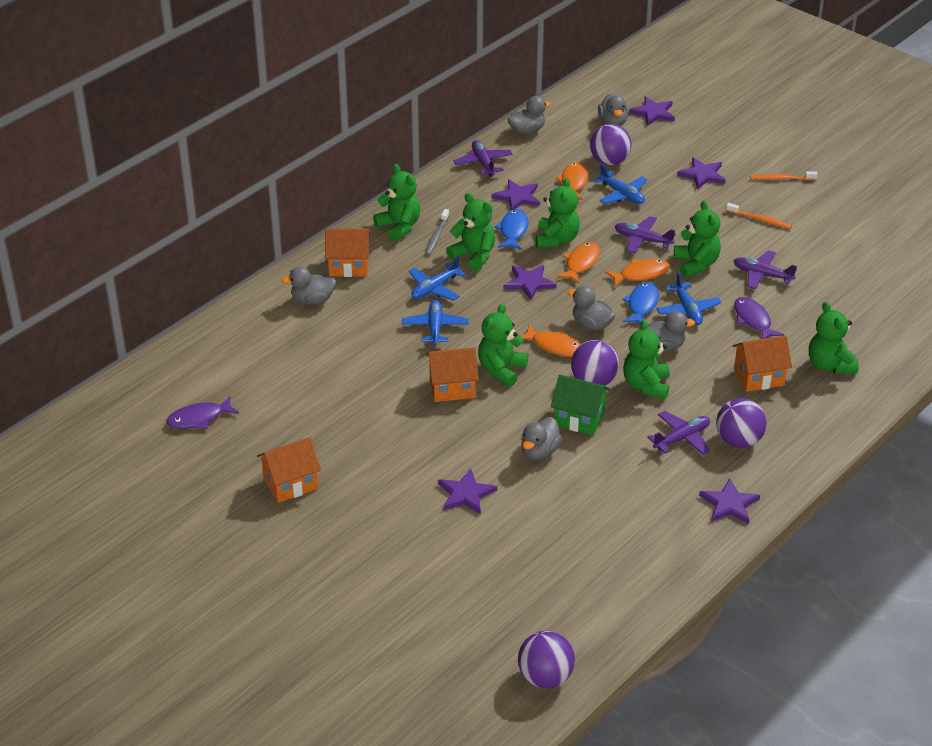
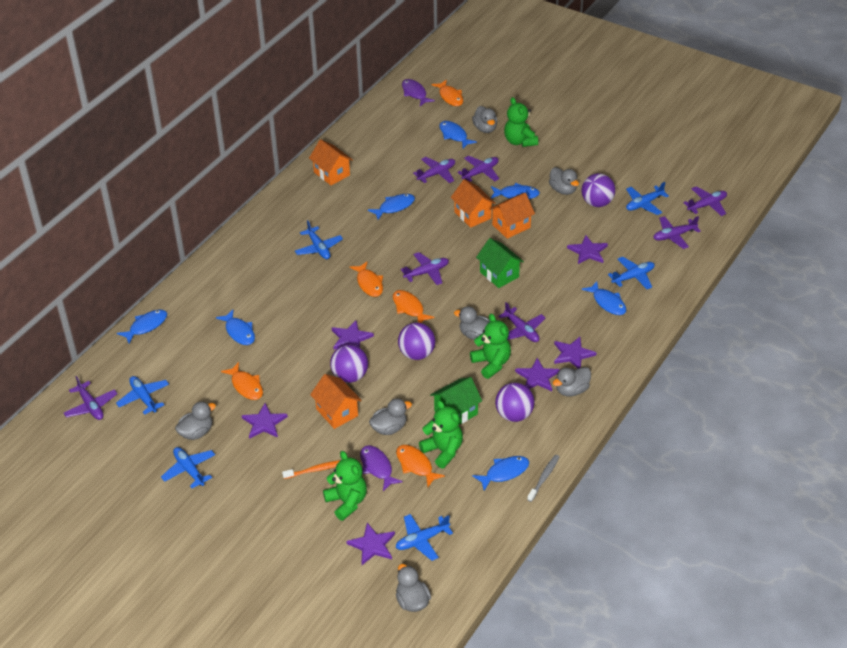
blue fish: [494,209,528,250] [622,282,659,324] = 2 -> [117,310,167,344] [216,310,255,345] [368,194,415,220] [439,121,477,149] [472,456,529,491] [491,183,540,199] [582,281,626,315] = 7
blue plane: [402,300,469,345] [409,256,466,301] [594,164,647,204] [656,272,721,325] = 4 -> [116,376,169,415] [161,447,215,488] [295,220,343,259] [395,514,453,561] [608,257,655,289] [626,182,669,215] = 6
green house: [551,375,610,435] = 1 -> [430,377,482,425] [476,238,524,288] = 2
green teddy bear: [373,164,420,241] [446,193,495,271] [478,303,528,387] [536,178,580,248] [623,319,670,399] [674,200,721,277] [809,302,859,374] = 7 -> [323,451,367,521] [419,400,463,468] [470,314,511,379] [504,97,538,147] = 4
grey duck: [281,267,336,305] [508,96,551,135] [521,417,562,460] [567,286,616,330] [598,93,629,126] [647,311,695,352] = 6 -> [175,401,216,440] [369,398,412,435] [396,564,431,612] [454,307,490,340] [472,106,498,133] [549,167,579,195] [553,367,591,396] = 7
orange fish: [521,325,581,357] [555,162,588,200] [556,242,600,283] [605,259,670,287] = 4 -> [221,362,263,400] [349,261,383,297] [393,290,434,323] [396,445,445,487] [432,80,463,106] = 5
orange toothbrush: [726,203,792,229] [750,172,818,180] = 2 -> [282,460,340,479] = 1
purple plane: [454,140,513,177] [615,216,676,253] [647,411,710,455] [734,250,797,289] = 4 -> [64,376,117,420] [401,252,449,285] [413,157,455,183] [458,156,499,182] [498,302,545,342] [653,216,701,249] [683,187,727,216] = 7

